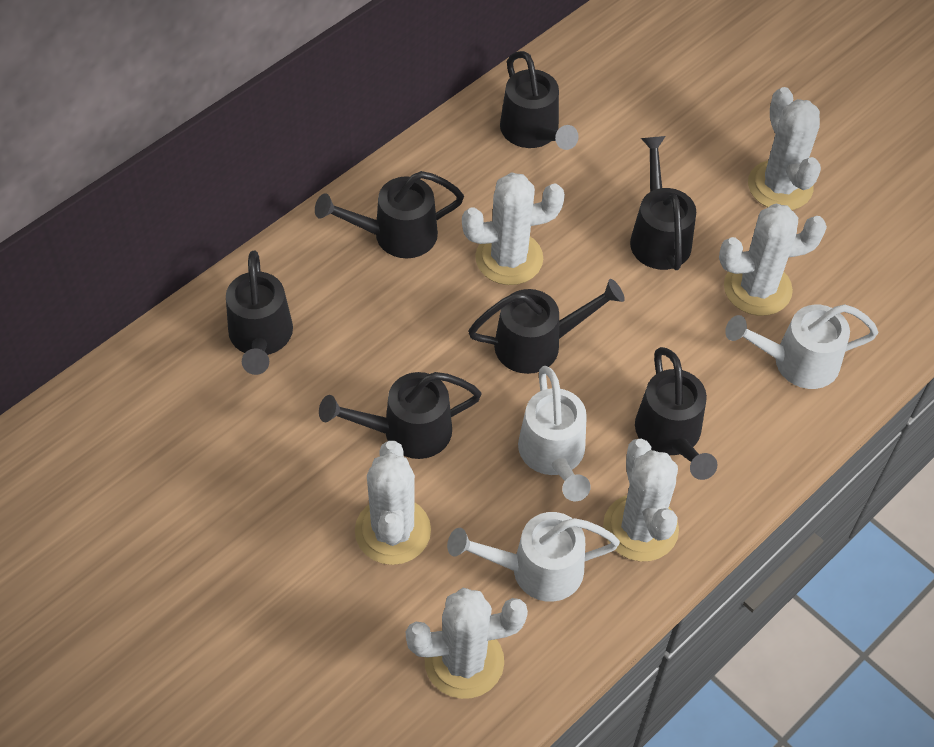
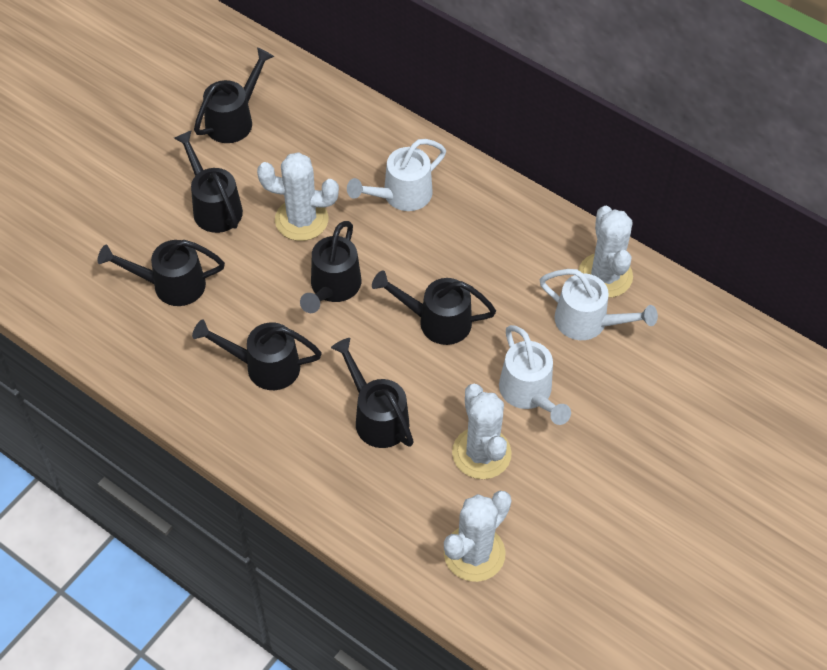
white cactus: [355,441,431,565] [406,588,528,699] [462,173,565,285] [603,439,679,562] [719,204,827,316] [748,87,821,210] = 6 -> [257,152,339,241] [444,491,511,582] [452,384,512,479] [579,205,633,298] = 4

